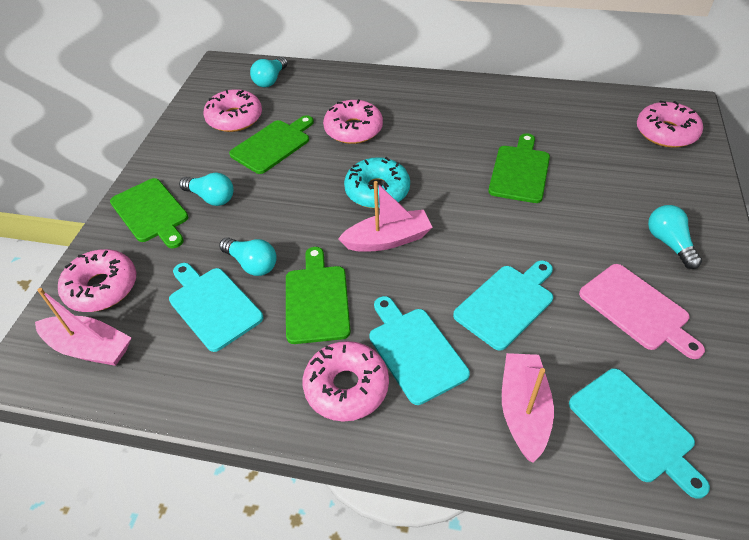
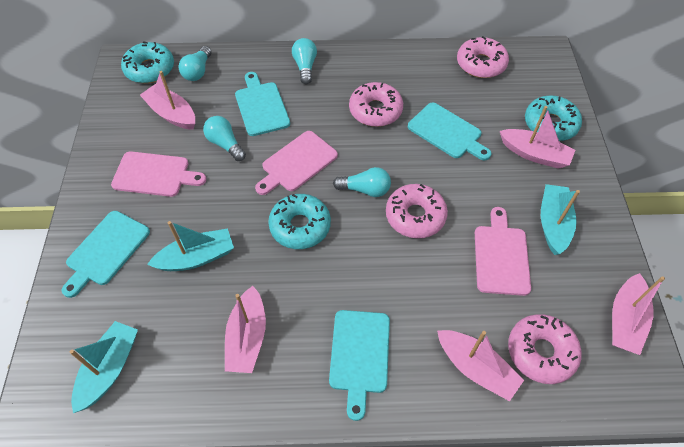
green cutting board: [110,178,188,248] [229,115,314,174] [286,247,351,344] [488,133,550,203] = 4 -> none = 0
pink boat: [35,288,132,366] [338,181,433,252] [502,353,554,463] = 3 -> [140,71,195,130] [225,286,266,373] [437,330,524,401] [500,106,575,169] [612,273,665,355] = 5
pink cutting board: [579,264,705,359] = 1 -> [111,151,206,197] [255,131,338,195] [475,207,531,296] = 3
pink donut: [58,249,136,312] [203,89,262,132] [303,341,389,422] [323,99,383,144] [637,101,703,148] = 5 -> [349,82,403,127] [386,184,448,238] [457,36,509,78] [508,314,582,384] = 4
turquoise boat: none = 0 -> [70,321,138,413] [147,221,234,271] [541,184,580,255] = 3
turquoise donut: [344,157,410,208] = 1 -> [121,41,174,83] [268,194,331,249] [525,96,582,141] = 3

